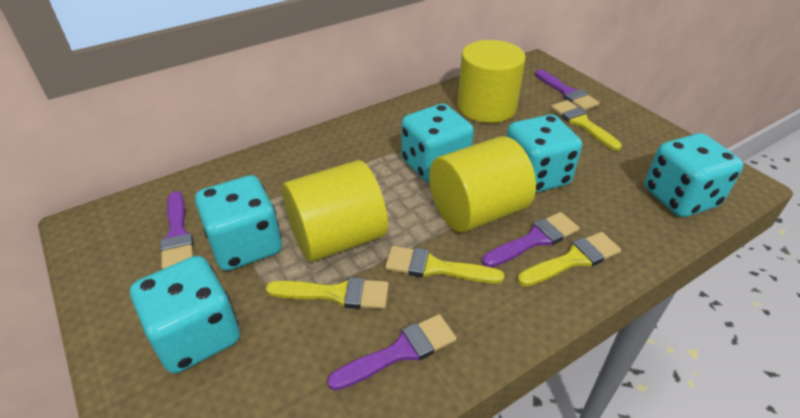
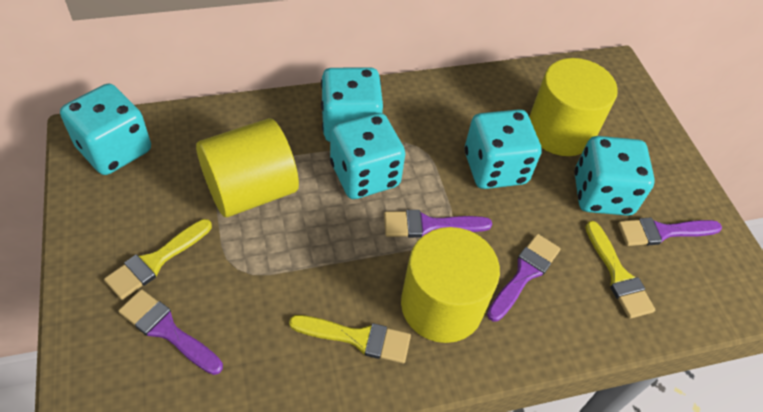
yellow brush: [266,277,389,309] [385,246,504,284] [517,232,621,286] [551,100,622,151] = 4 -> [104,219,212,300] [289,315,411,363] [585,221,655,319] = 3

